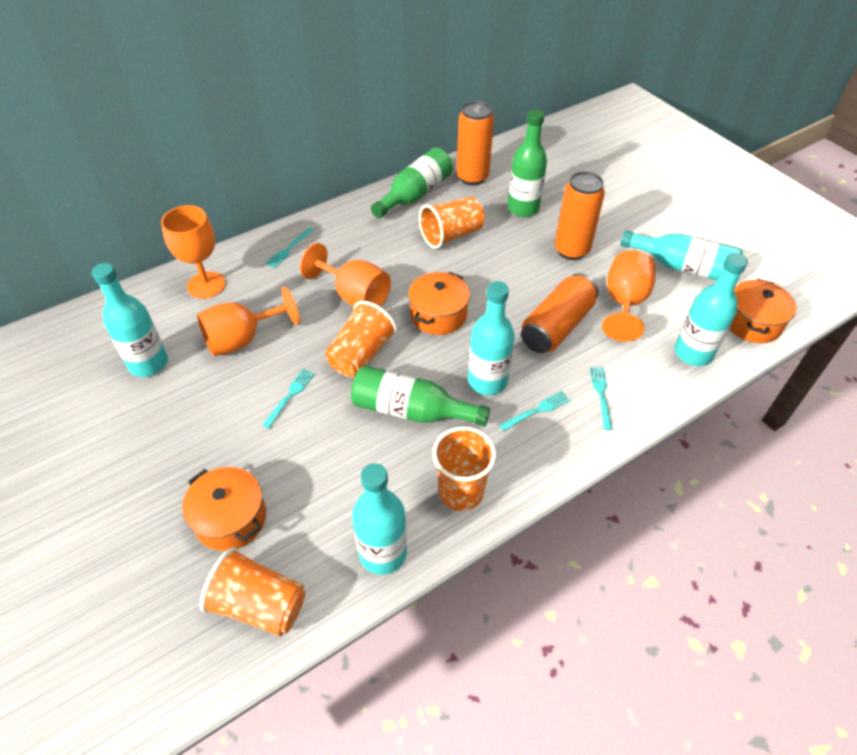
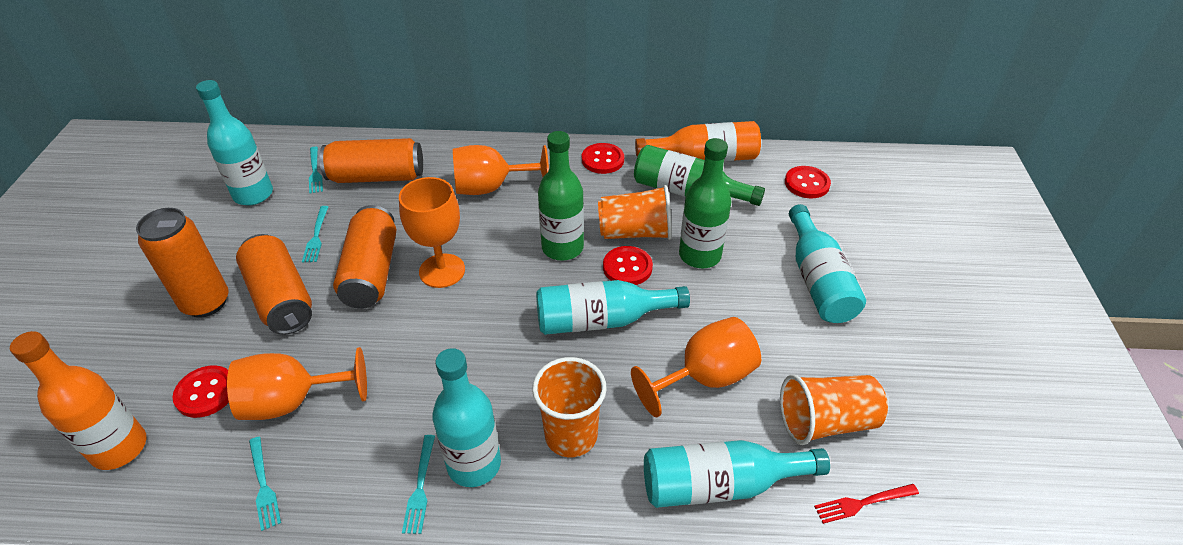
orange bottle: none = 0 -> [10,331,146,470] [635,121,761,161] = 2
orange can: [457,101,494,185] [521,273,599,353] [555,171,605,260] = 3 -> [136,208,229,317] [236,234,312,335] [320,138,423,183] [333,205,396,309] = 4
orange cup: [200,547,305,636] [325,301,397,377] [419,197,485,249] [432,426,496,511] = 4 -> [532,357,606,457] [598,185,672,240] [780,375,888,445] = 3
orange pot: [182,467,266,551] [408,272,470,335] [729,279,797,343] = 3 -> none = 0
red button: none = 0 -> [172,365,229,418] [582,143,624,174] [603,246,653,285] [785,166,831,198] = 4
red fork: none = 0 -> [814,484,919,524] = 1

